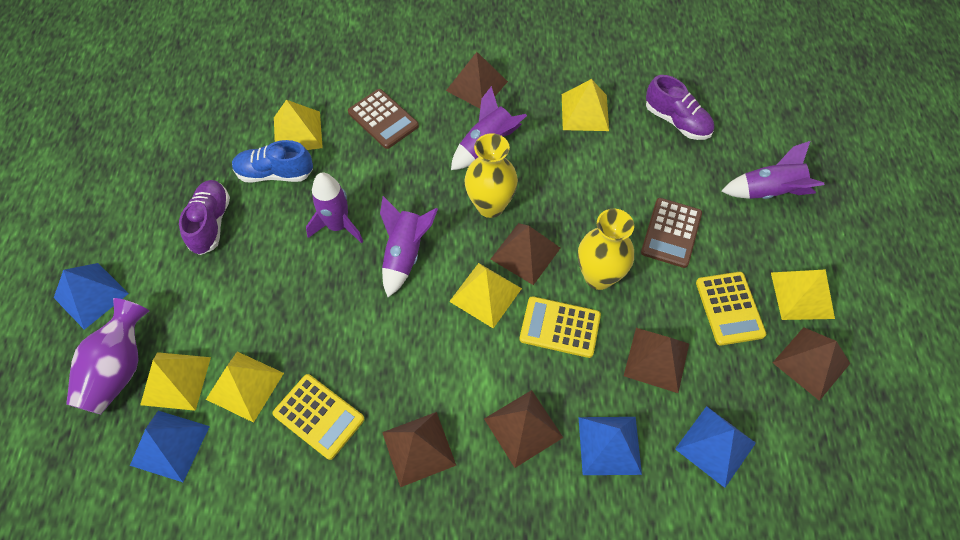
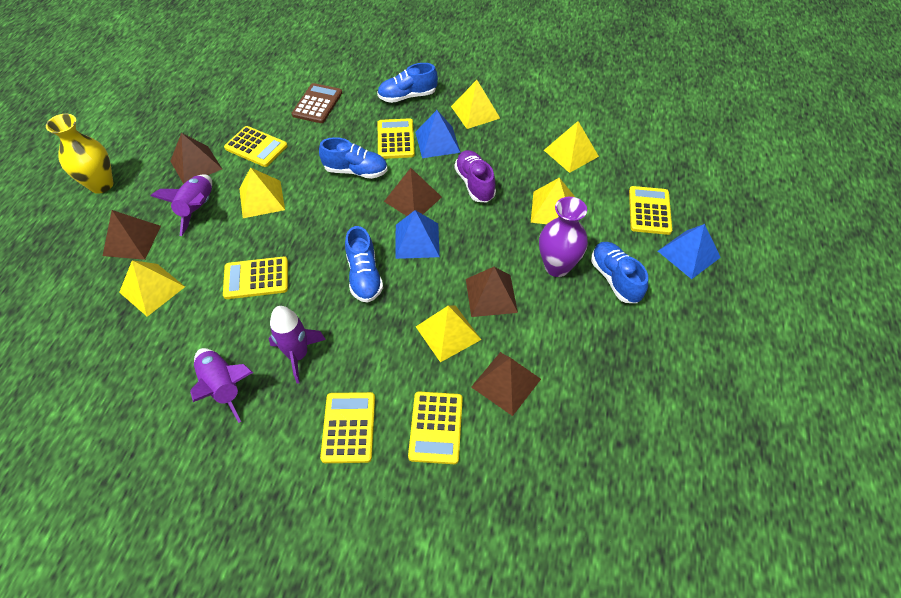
blue pyramid: [54,263,129,330] [130,411,210,482] [578,417,642,475] [675,406,756,488] = 4 -> [395,210,440,259] [415,110,461,158] [658,224,721,279] = 3
blue shoe: [232,140,313,183] = 1 -> [319,137,388,179] [345,226,383,303] [377,63,438,103] [591,242,648,303] = 4
brown calculator: [348,89,419,149] [641,198,702,268] = 2 -> [292,83,342,123] = 1
brown pyramid: [382,412,456,487] [446,52,508,109] [484,390,564,468] [491,223,560,285] [624,328,689,393] [773,327,850,401] = 6 -> [103,210,161,260] [170,133,222,184] [384,168,442,216] [466,267,518,317] [471,352,541,416] = 5
purple rocket: [306,173,363,243] [380,196,438,297] [451,86,527,170] [722,141,824,199] = 4 -> [151,174,212,236] [190,348,253,423] [269,306,326,384] = 3
purple shoe: [179,180,230,255] [646,75,714,140] = 2 -> [454,150,496,203] = 1
yellow calculator: [273,374,364,460] [519,296,601,358] [696,272,766,346] = 3 -> [223,256,288,299] [224,126,288,167] [320,392,375,463] [378,118,415,159] [408,392,463,464] [629,186,672,235] = 6
yellow vase: [464,133,518,218] [578,209,634,290] = 2 -> [46,114,114,194] = 1

